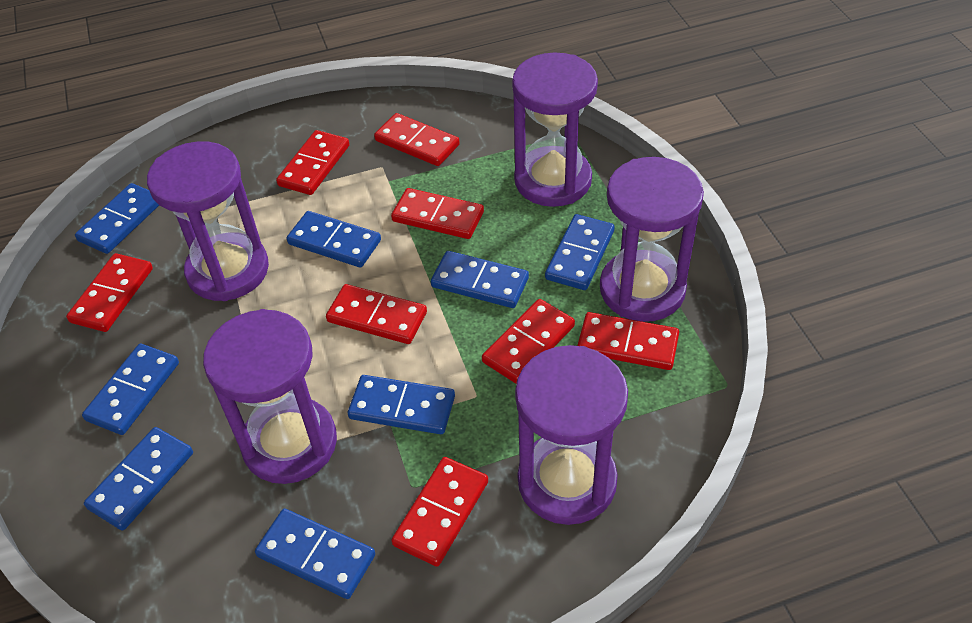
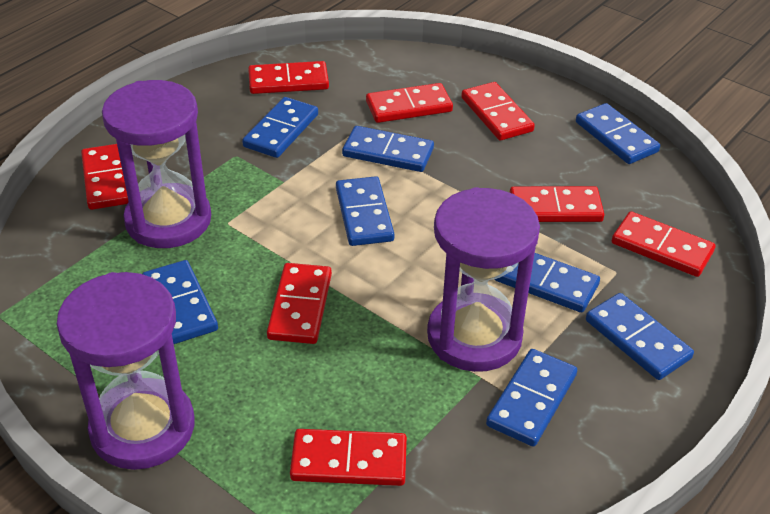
purple hourglass: [147,142,269,301] [203,309,337,484] [512,53,598,207] [515,345,628,525] [600,157,704,322] = 5 -> [57,272,194,470] [102,80,211,248] [427,187,540,372] = 3

